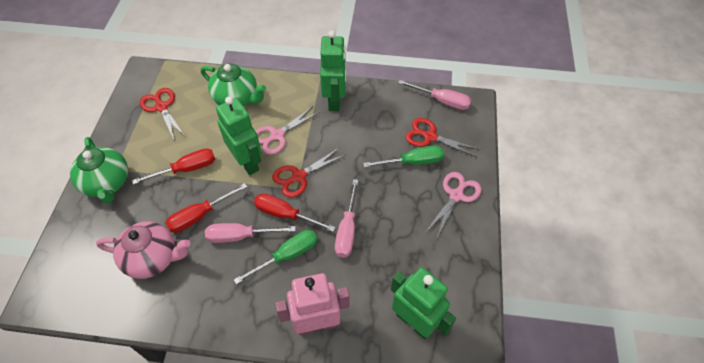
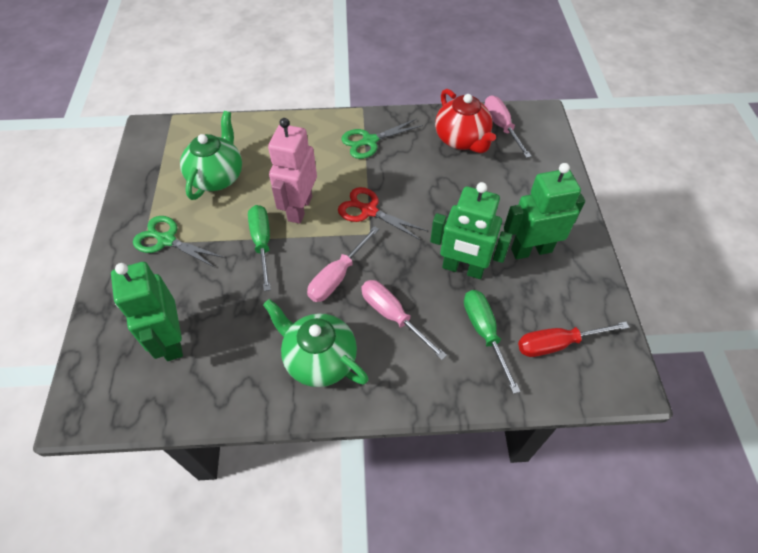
green scissors: none = 0 -> [133,216,225,268] [341,118,423,159] = 2
pink scissors: [256,106,320,155] [426,172,481,238] = 2 -> none = 0
pink teapot: [96,221,191,279] = 1 -> none = 0
red scissors: [140,88,185,139] [272,147,345,197] [405,118,481,157] = 3 -> [338,187,428,240] = 1
red screwdriver: [132,148,215,185] [165,183,247,233] [254,193,336,232] = 3 -> [518,322,629,357] = 1
red teapot: none = 0 -> [435,89,496,153] = 1

